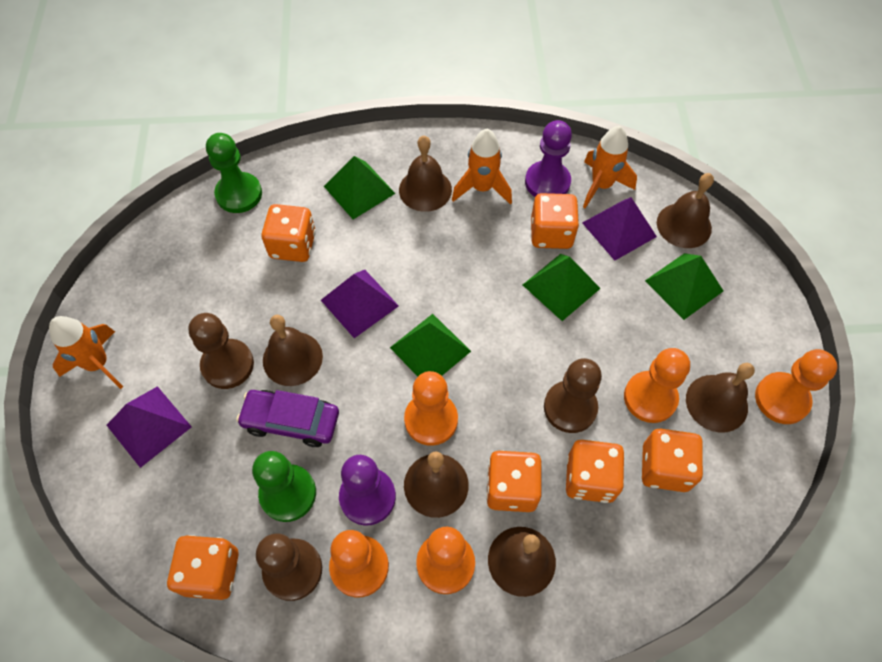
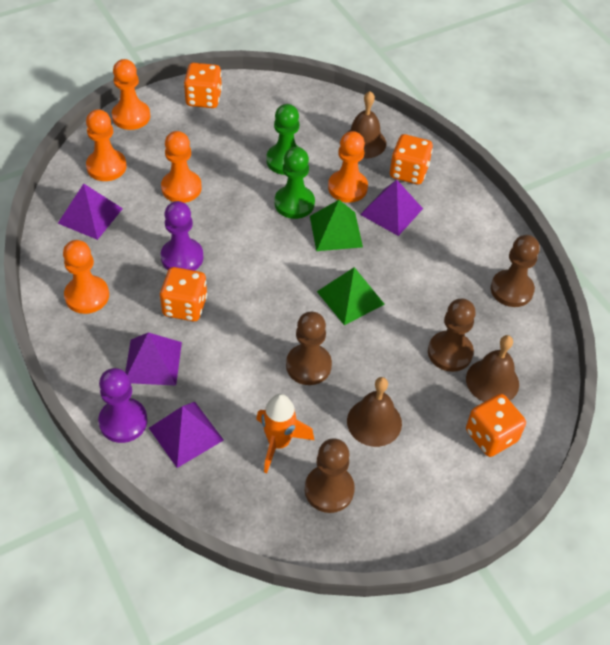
brown bell: [263,315,323,386] [399,136,452,212] [404,451,469,518] [488,527,556,597] [657,173,714,248] [686,363,755,433] = 6 -> [345,91,386,158] [347,377,402,447] [466,335,519,402] = 3
brown pawn: [188,313,254,389] [256,534,322,601] [544,358,602,433] = 3 -> [286,312,332,385] [305,438,355,513] [428,299,476,372] [491,235,540,307] = 4
green pyramid: [324,156,396,219] [390,314,471,376] [523,254,601,321] [645,253,723,320] = 4 -> [310,200,363,251] [317,267,385,325] = 2
orange dice: [167,535,239,600] [262,204,316,262] [486,450,542,512] [531,193,579,249] [566,440,625,503] [642,429,703,492] = 6 -> [160,267,207,321] [184,63,222,108] [390,134,433,185] [466,394,526,457] = 4
orange rocket: [49,316,123,389] [452,129,512,204] [583,126,637,208] = 3 -> [256,394,314,473] = 1
purple car: [236,390,339,447] = 1 -> none = 0
purple pyramid: [107,386,192,468] [321,270,399,338] [582,197,657,261] = 3 -> [58,183,123,240] [125,333,182,386] [149,402,224,468] [360,180,423,236] = 4

